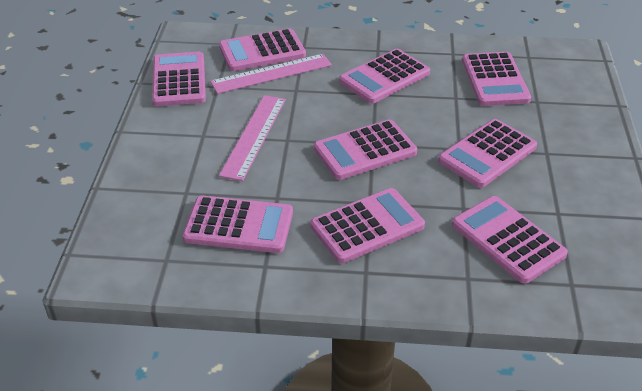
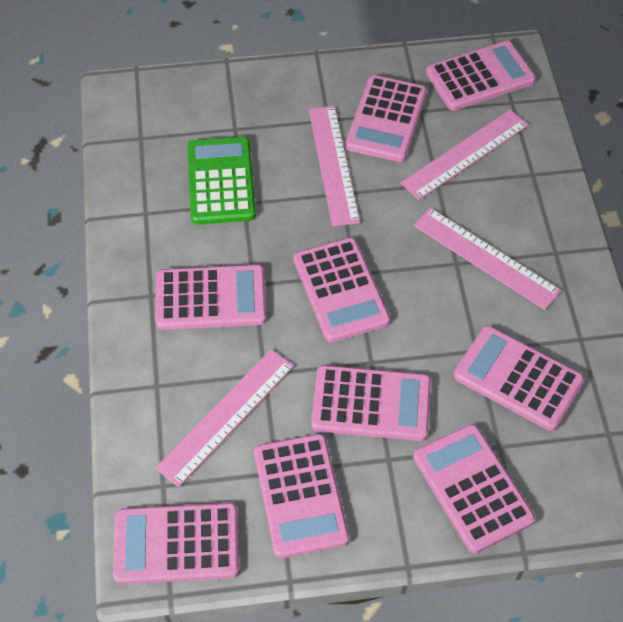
green calculator: none = 0 -> [187,137,256,225] = 1
pink ruler: [210,54,332,94] [219,95,286,181] = 2 -> [155,349,294,487] [309,106,360,226] [401,109,529,200] [413,208,561,310] = 4

